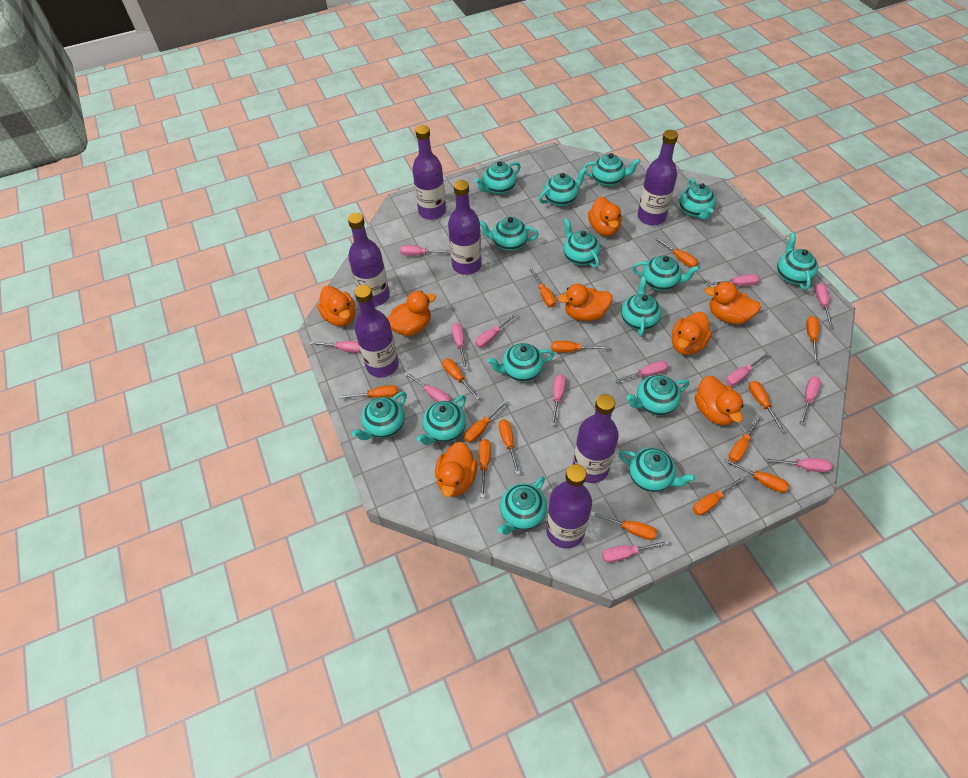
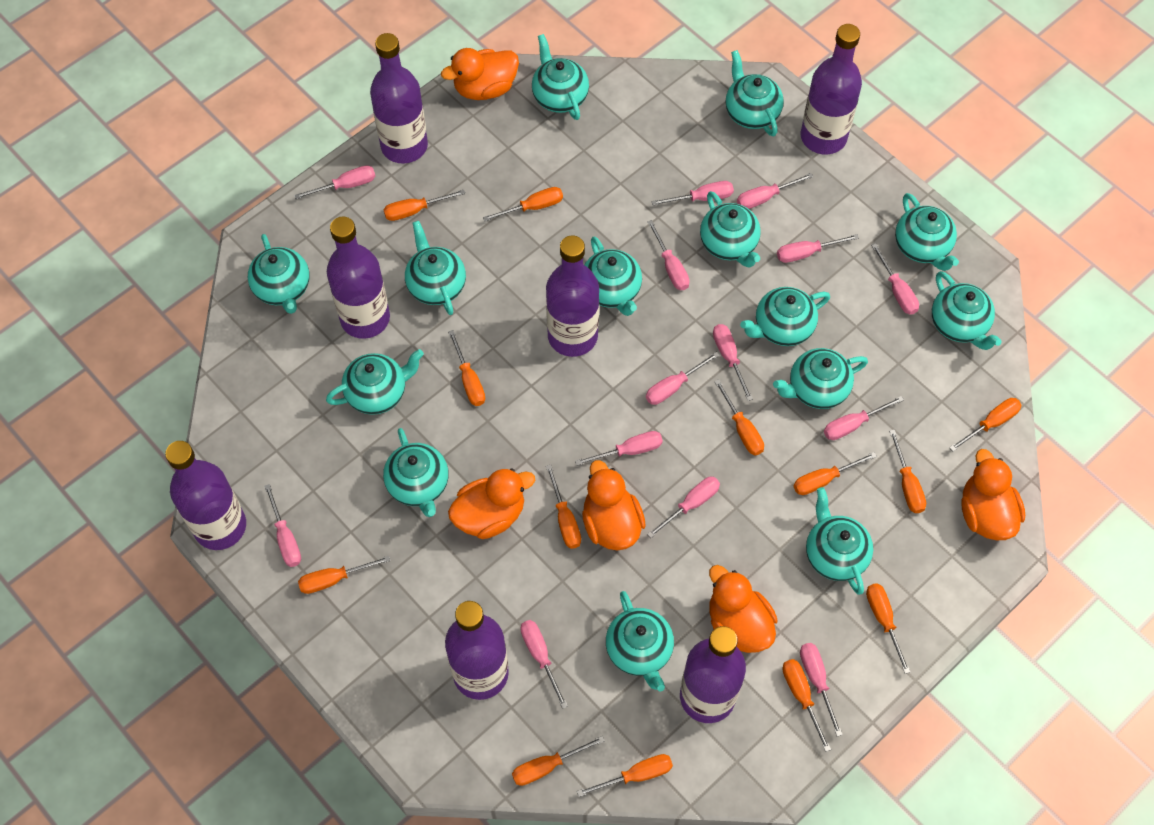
orange duck: [317,286,355,326] [387,291,436,336] [435,442,477,497] [558,284,612,321] [588,197,622,236] [672,312,712,355] [695,376,744,426] [705,282,761,324] = 8 -> [441,48,519,100] [448,468,535,539] [582,460,646,550] [709,565,778,653] [961,449,1025,540] = 5
orange screwdriver: [339,385,398,399] [442,358,480,400] [464,400,508,443] [479,439,491,498] [499,419,520,475] [529,268,556,307] [551,341,608,352] [591,511,657,540] [655,237,698,268] [693,476,744,515] [724,459,789,493] [729,415,762,462] [749,381,785,432] [806,316,820,363] = 14 -> [298,556,391,594] [383,190,465,221] [448,330,485,406] [483,187,563,221] [512,736,605,786] [546,465,581,549] [577,754,673,797] [714,379,764,455] [782,659,831,752] [794,452,877,495] [866,583,910,674] [889,430,926,513] [949,398,1021,452] = 13
pink screwdriver: [310,341,361,353] [400,245,450,256] [404,372,451,402] [452,323,468,369] [475,313,517,348] [551,374,566,426] [602,540,669,563] [613,361,668,383] [706,274,760,286] [726,353,770,386] [765,458,832,473] [800,376,821,425] [815,283,833,328] = 13 -> [264,484,301,567] [294,165,375,199] [520,620,568,709] [575,431,663,466] [646,352,720,405] [647,220,690,290] [647,477,720,538] [652,181,734,206] [713,324,753,401] [737,173,814,209] [777,234,859,263] [800,643,843,736] [824,396,904,440] [871,243,919,315] = 14
turquoise teapot: [352,392,407,440] [416,395,466,445] [475,161,521,195] [480,217,539,251] [487,343,554,382] [498,476,547,535] [539,167,587,207] [563,218,600,268] [582,153,641,187] [619,447,696,492] [621,276,662,337] [626,375,689,415] [632,255,699,291] [680,179,716,220] [777,233,818,290] = 15 -> [248,234,310,314] [326,349,424,415] [383,428,449,517] [405,221,466,315] [532,34,589,120] [585,237,642,316] [606,591,674,692] [700,191,761,268] [726,50,784,136] [740,287,830,346] [773,348,868,409] [806,487,873,595] [895,193,959,271] [932,271,1002,350] = 14

